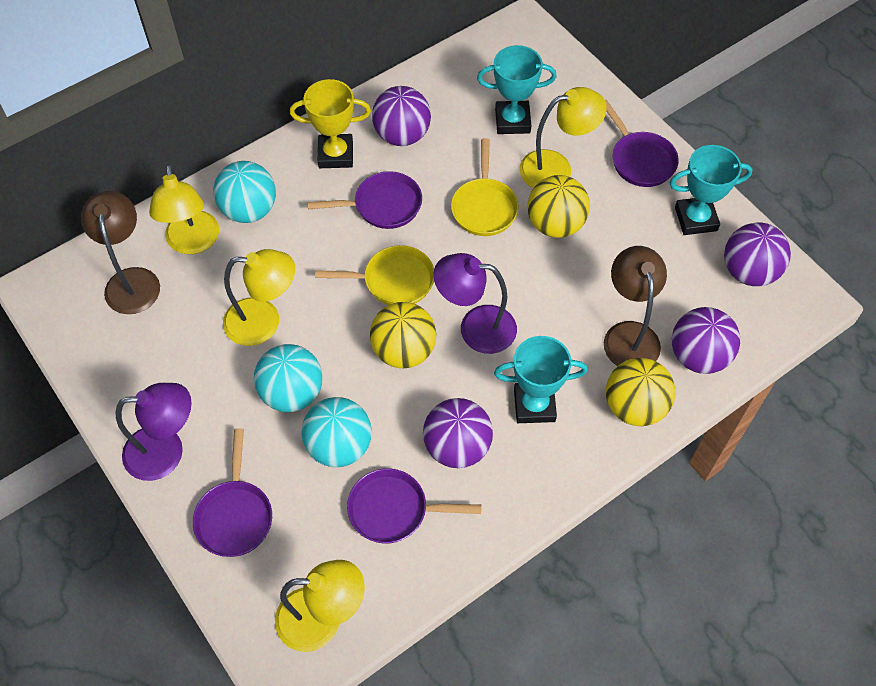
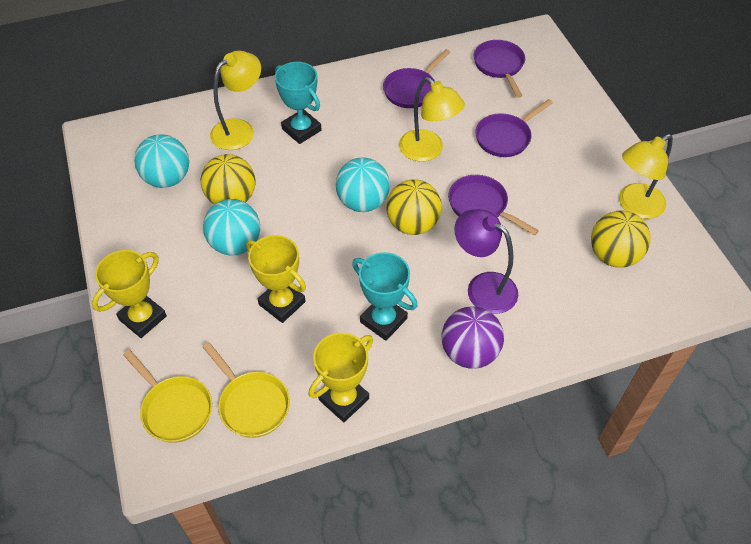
brown lamp: [81,191,160,314] [604,246,667,366] = 2 -> none = 0
purple ball: [372,86,431,146] [423,398,493,468] [672,307,740,374] [724,223,791,286] = 4 -> [442,306,504,369] = 1
purple lamp: [116,383,191,481] [433,253,517,354] = 2 -> [454,209,518,314] = 1
turquoise trophy: [477,45,557,134] [494,336,587,423] [670,145,753,235] = 3 -> [275,62,322,144] [352,252,418,341] = 2
yellow lamp: [149,164,219,254] [223,249,295,346] [275,560,365,652] [519,87,607,188] = 4 -> [210,51,261,150] [399,77,465,162] [619,134,673,219] = 3
yellow trophy: [290,79,371,168] = 1 -> [92,250,167,338] [246,235,306,323] [309,333,373,422] = 3

